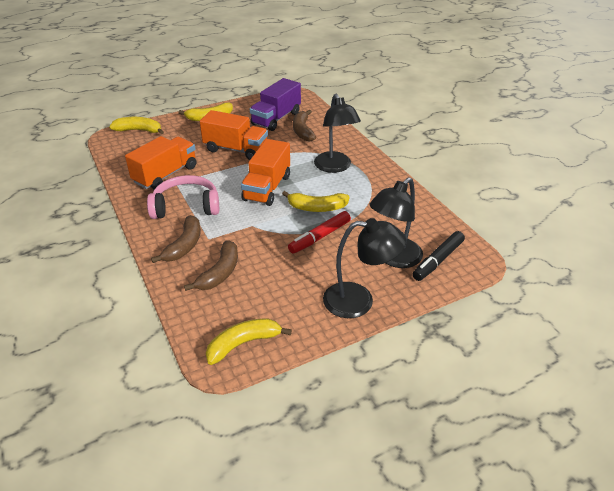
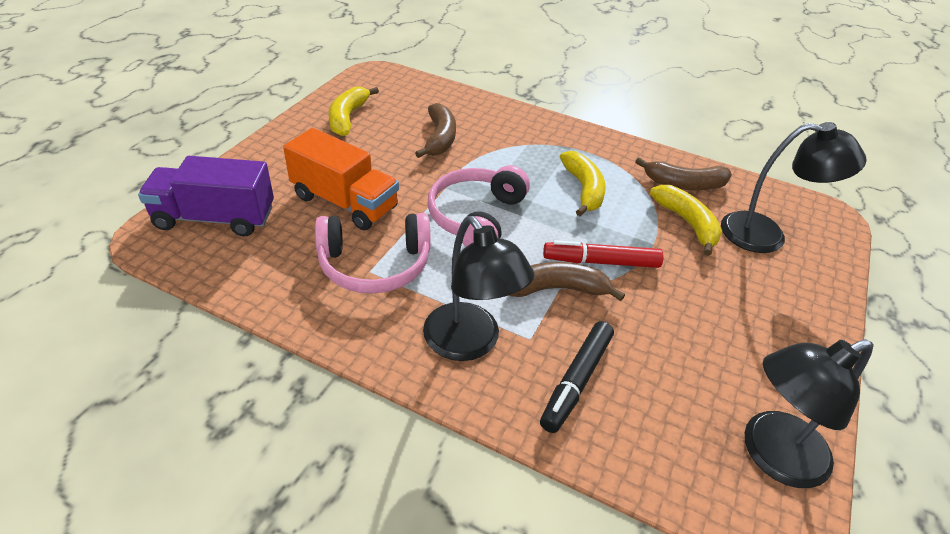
orange truck: [125,136,196,190] [200,110,268,160] [241,139,290,206] = 3 -> [283,128,399,230] = 1
pink headphones: [147,175,219,219] = 1 -> [315,213,431,294] [428,165,530,247] = 2
yellow banana: [109,117,164,134] [178,103,233,121] [206,318,292,365] [282,191,350,212] = 4 -> [328,87,379,136] [560,151,606,216] [650,185,722,256] = 3

